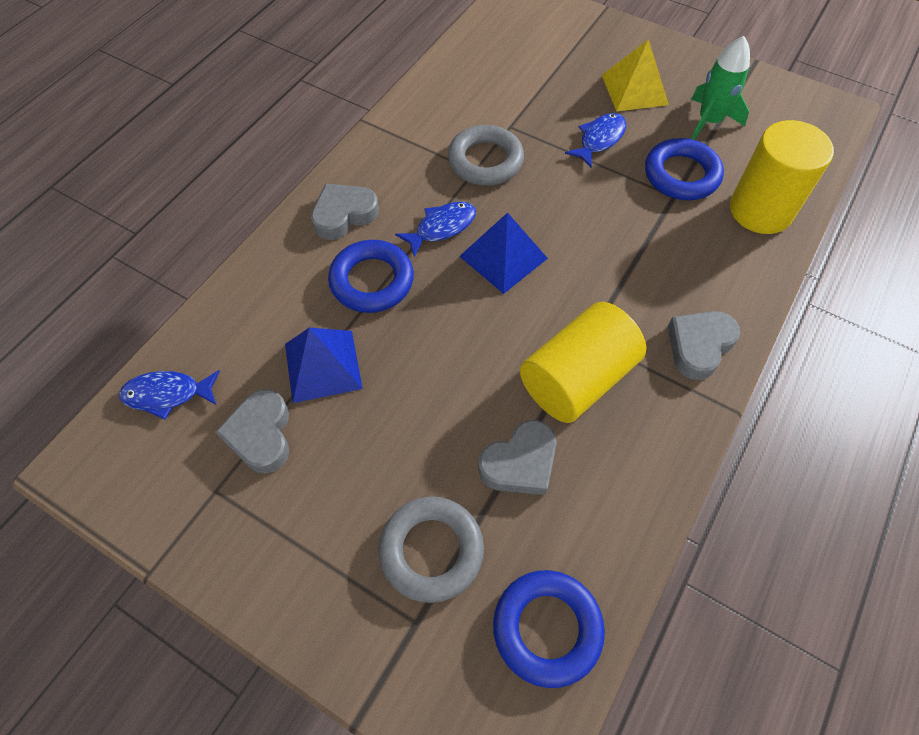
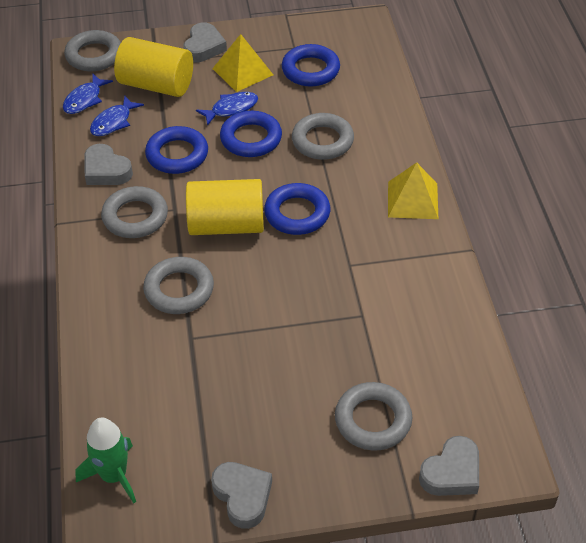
blue pyramid: [285,327,363,403] [459,212,548,294] = 2 -> none = 0
blue ring: [328,240,414,313] [493,570,605,688] [645,138,724,200] = 3 -> [145,126,208,174] [220,111,282,157] [264,183,330,235] [282,44,340,87] = 4
grey ring: [378,496,484,603] [448,125,524,186] = 2 -> [64,30,121,71] [101,186,168,238] [143,257,214,314] [292,113,354,160] [335,382,413,451] = 5
yellow pyramid: [602,39,669,112] = 1 -> [212,34,273,92] [388,163,438,219] = 2

